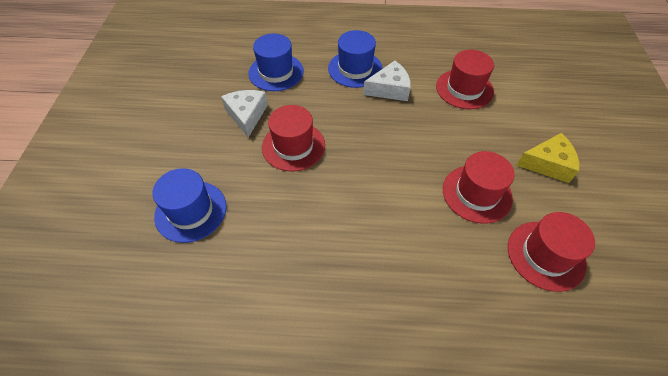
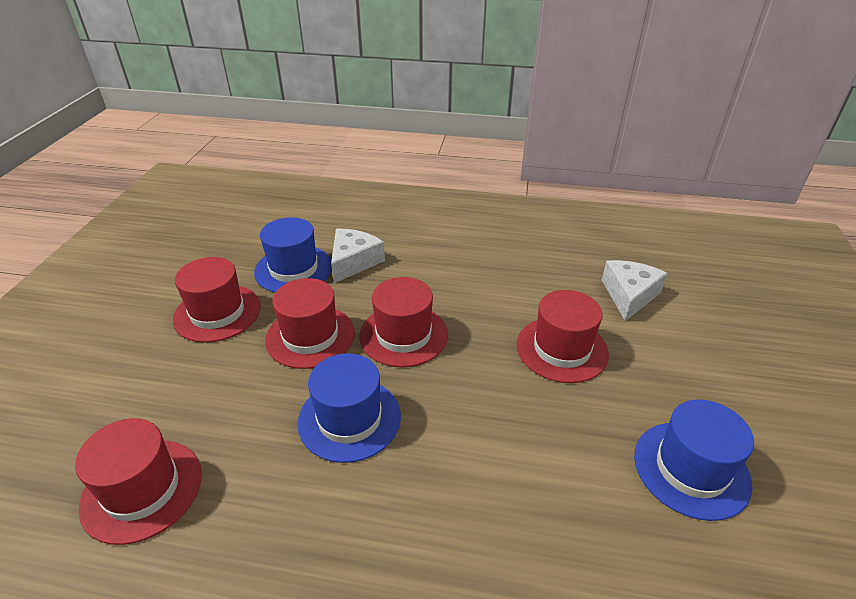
red hat: [262,105,325,172] [436,50,494,109] [443,151,515,224] [508,212,595,292] = 4 -> [75,418,202,545] [173,257,261,343] [265,278,355,369] [359,277,448,367] [516,290,609,383] = 5
yellow cheese: [517,133,579,183] = 1 -> none = 0

